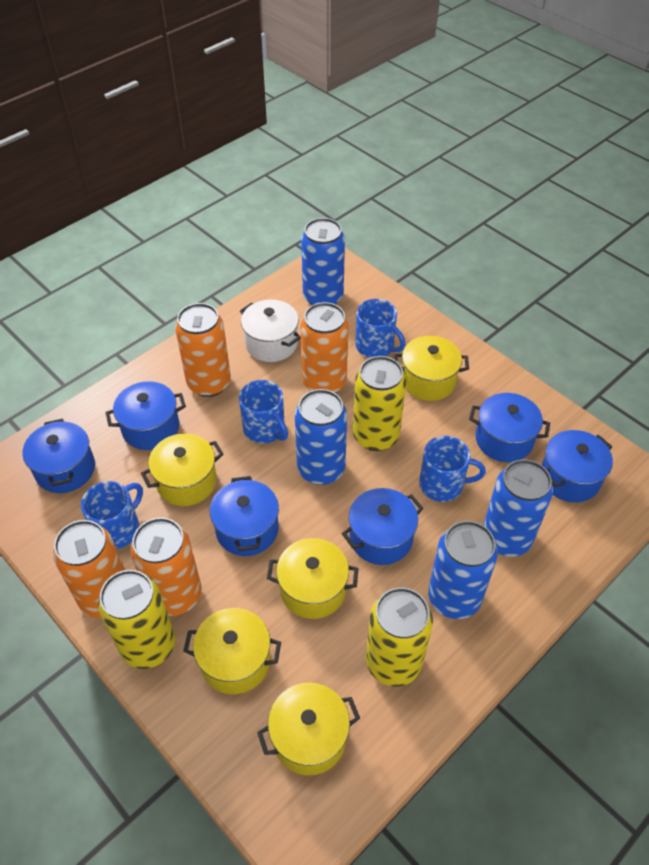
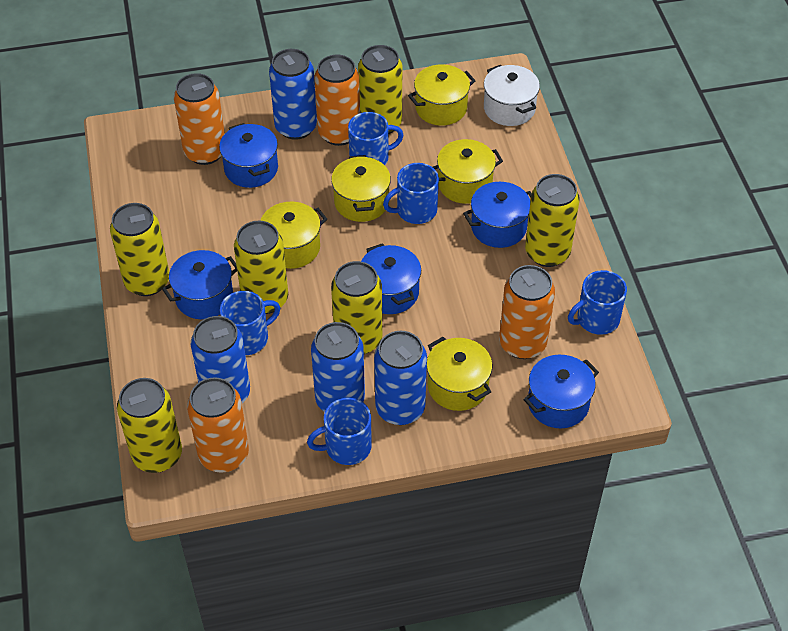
blue mug: [81,481,143,549] [239,380,288,443] [355,299,405,358] [419,436,486,502] = 4 -> [220,291,280,355] [307,398,372,465] [348,112,404,165] [383,163,439,224] [568,270,627,335] = 5
blue pot: [23,419,95,493] [105,381,186,450] [210,476,279,556] [342,488,424,565] [469,393,550,462] [542,430,613,502] = 6 -> [162,250,237,319] [219,123,278,188] [361,243,421,314] [463,182,532,248] [523,355,599,428] = 5
yellow can: [98,570,175,669] [353,356,406,451] [366,587,433,687] = 3 -> [110,203,169,296] [117,378,182,473] [234,221,288,314] [331,261,382,354] [358,45,402,134] [525,174,580,267] = 6

